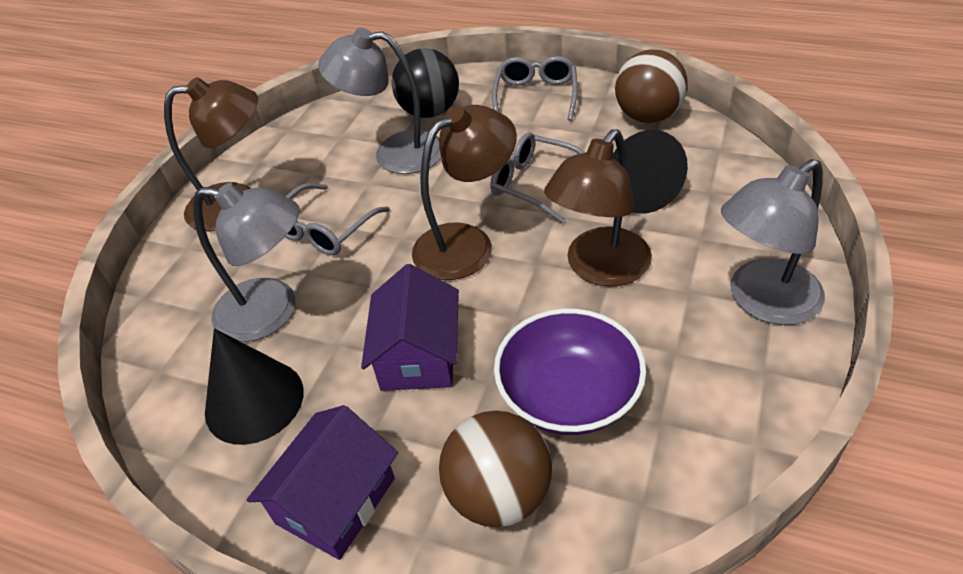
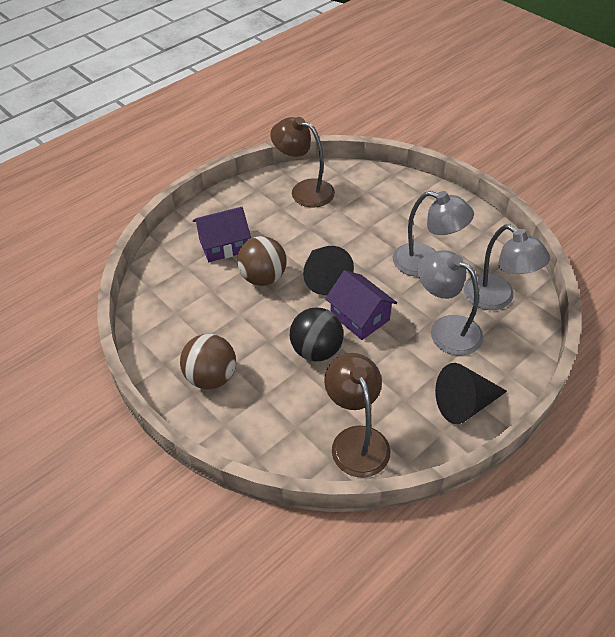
brown lamp: [164,77,258,232] [412,105,517,280] [544,129,652,287] = 3 -> [270,117,335,208] [324,353,390,478] = 2
grey glasses: [285,183,390,255] [490,132,585,223] [492,56,577,121] = 3 -> none = 0
purple bowl: [494,309,646,435] = 1 -> none = 0

